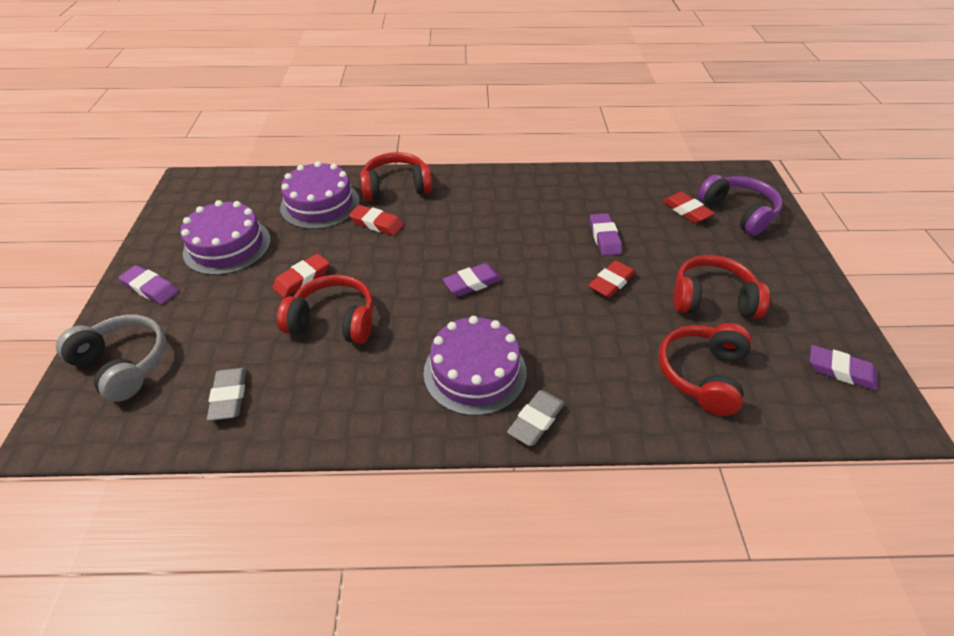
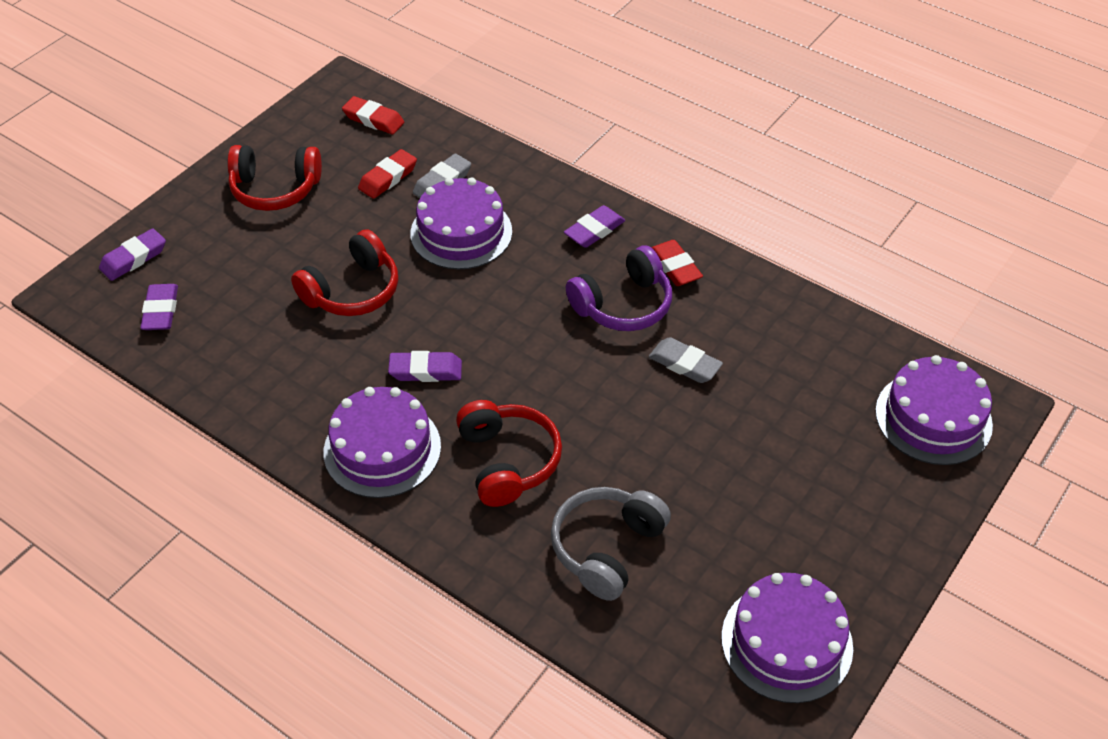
purple cake: [180,200,271,275] [280,161,360,229] [424,316,527,416] = 3 -> [324,387,441,498] [410,177,512,269] [721,573,853,703] [875,355,993,465] = 4
red eraser: [272,253,330,298] [349,205,404,236] [588,260,636,298] [662,192,715,223] = 4 -> [342,96,404,134] [358,149,417,199] [651,240,703,286] = 3
red headphones: [277,275,374,344] [360,152,432,201] [658,323,752,416] [673,255,770,319] = 4 -> [227,145,322,211] [291,229,398,316] [456,400,562,507] = 3

